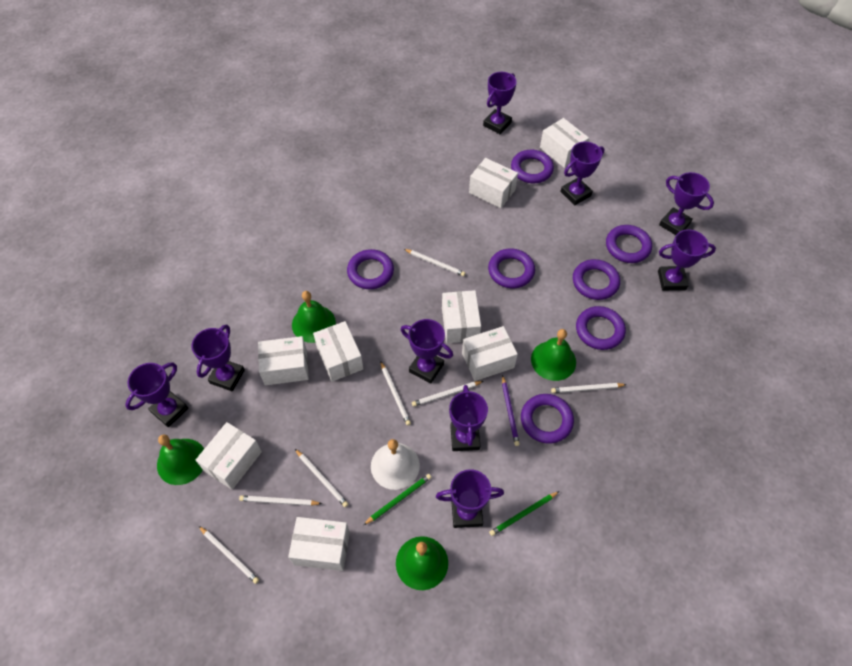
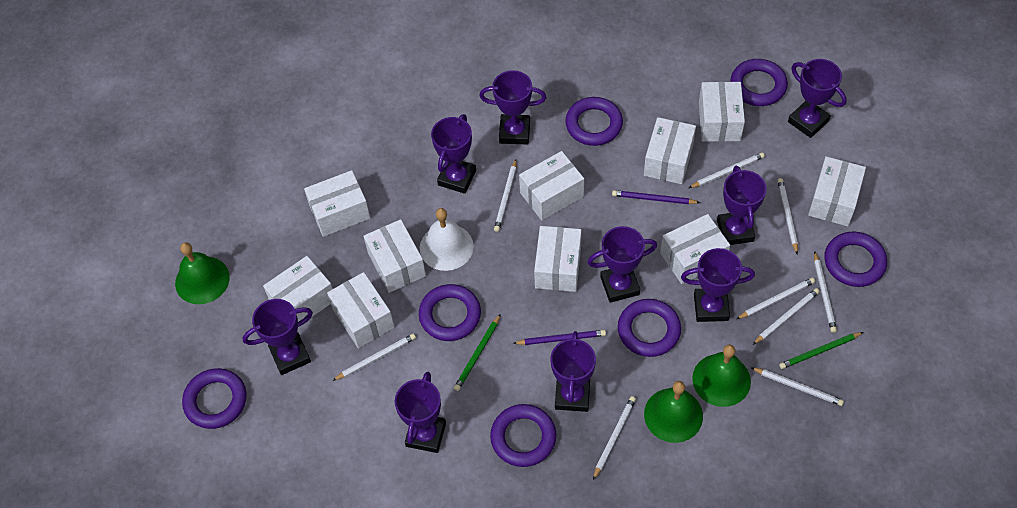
green bell: [157,435,204,485] [292,291,336,343] [396,536,448,590] [531,329,576,381] = 4 -> [175,242,230,304] [644,381,703,443] [692,344,751,407] = 3
purple pencil: [502,375,520,446] = 1 -> [513,330,606,345] [612,190,700,204] = 2
white box: [196,422,262,490] [258,336,309,385] [288,517,350,571] [313,321,363,382] [442,290,481,343] [462,326,518,381] [469,158,518,208] [540,118,589,168] = 8 -> [263,256,333,322] [304,170,370,237] [327,272,394,348] [363,219,426,293] [519,151,584,220] [534,226,582,292] [644,117,696,184] [660,214,730,284] [699,82,745,142] [808,156,866,226] = 10
white pencil: [199,526,259,584] [239,496,322,506] [295,449,348,507] [380,361,411,426] [404,249,465,276] [412,381,483,407] [551,383,627,393] = 7 -> [332,333,416,381] [494,159,517,232] [593,396,636,480] [689,152,765,188] [736,278,815,319] [751,367,844,406] [753,288,820,345] [777,178,798,254] [814,251,837,333] = 9

